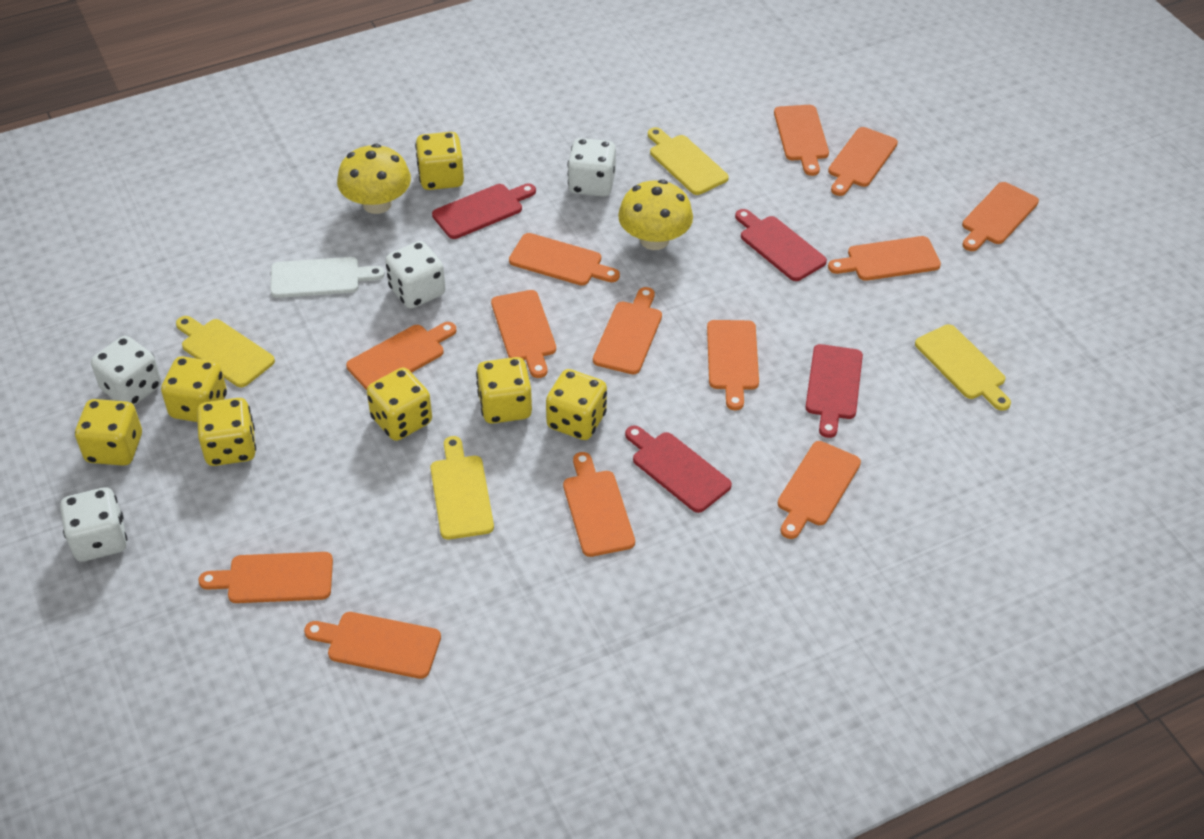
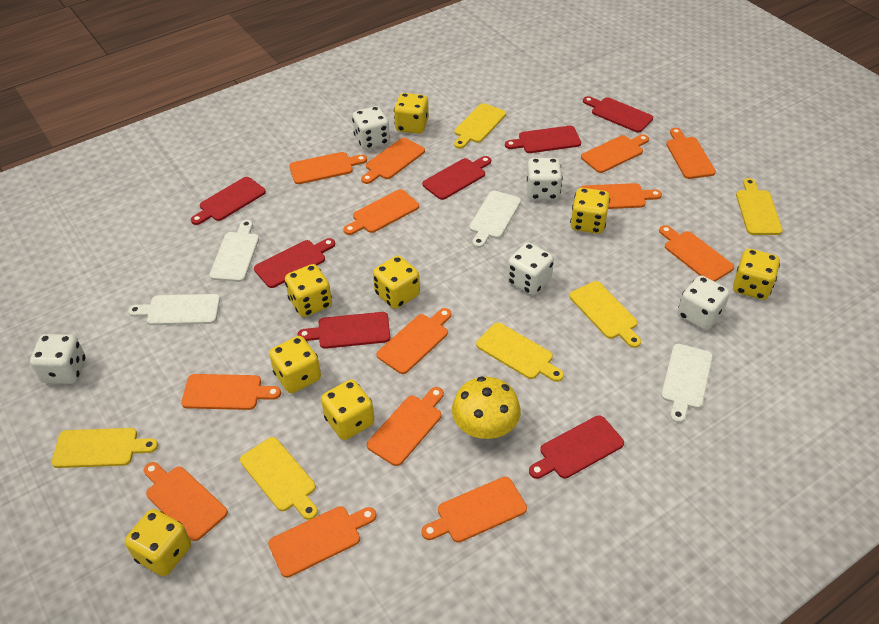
red cutting board: [432,184,536,239] [625,425,732,513] [735,209,827,281] [806,344,863,438] = 4 -> [191,177,266,225] [254,238,335,288] [297,312,390,349] [422,156,491,200] [505,126,581,153] [529,415,624,479] [583,96,653,133] = 7
white cutting board: [270,257,385,298] = 1 -> [128,294,220,325] [210,220,259,282] [469,191,521,248] [661,344,713,423] = 4
white dice: [60,487,127,562] [91,336,161,405] [385,241,446,309] [567,138,616,197] = 4 -> [30,334,85,384] [352,106,390,149] [507,243,554,295] [526,158,563,200] [678,276,730,330] = 5
yellow cutting board: [176,316,275,387] [430,436,494,540] [648,127,729,195] [915,324,1011,411] = 4 -> [52,428,158,468] [240,437,318,520] [454,103,506,149] [476,322,564,382] [569,281,641,348] [736,178,783,235] = 6
yellow dice: [75,399,142,466] [161,356,227,422] [197,398,256,466] [367,367,432,441] [415,132,464,190] [476,357,532,424] [546,369,607,440] = 7 -> [125,509,191,576] [269,336,321,393] [285,264,332,317] [321,379,374,440] [373,256,420,309] [394,93,429,134] [570,188,610,234] [733,249,780,300] = 8
yellow mushroom: [337,144,411,214] [618,180,693,250] = 2 -> [452,376,521,439] = 1

